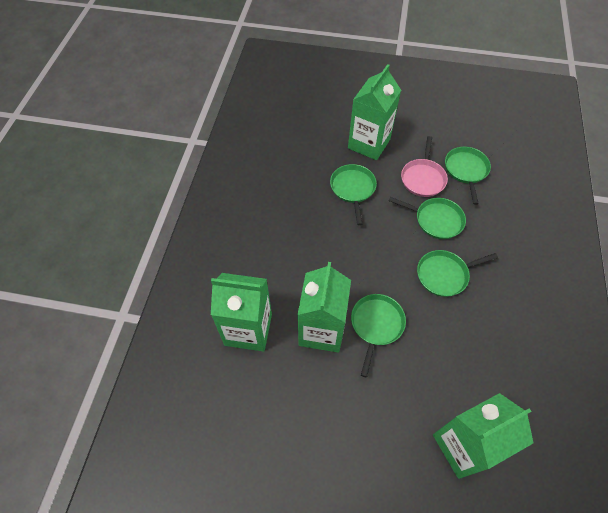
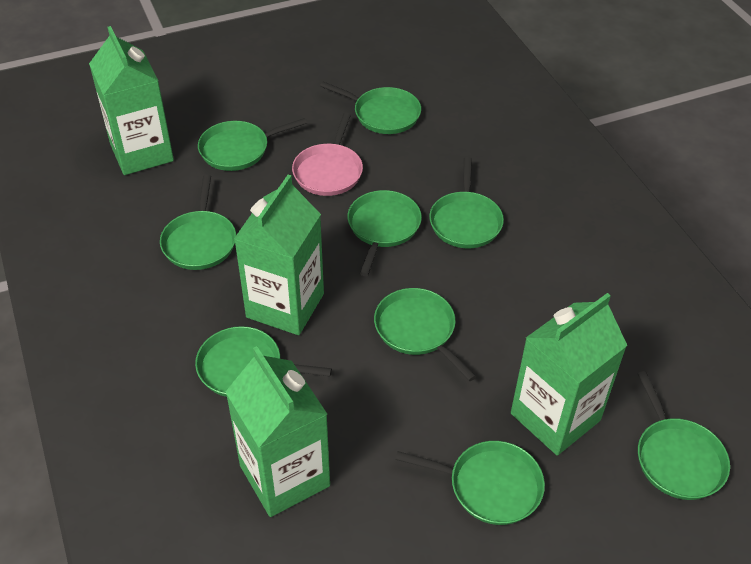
green pan: [330,164,377,225] [351,294,406,377] [389,197,466,239] [417,250,498,297] [445,147,491,205] = 5 -> [160,175,236,270] [195,326,332,397] [198,118,307,171] [320,82,421,134] [348,190,422,276] [374,288,476,381] [395,441,545,525] [429,157,504,248] [637,371,730,500] = 9

